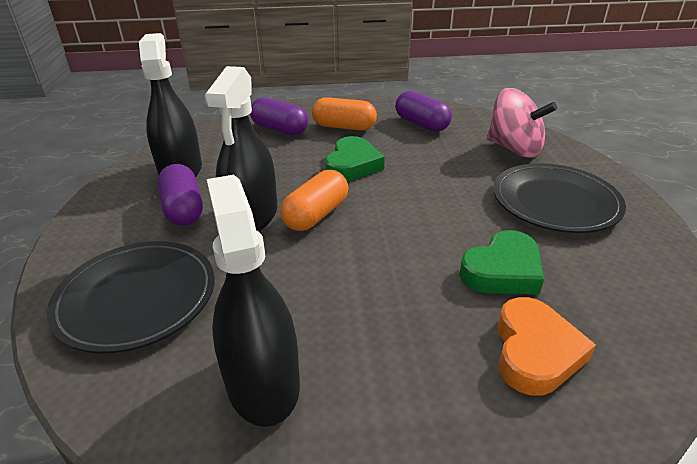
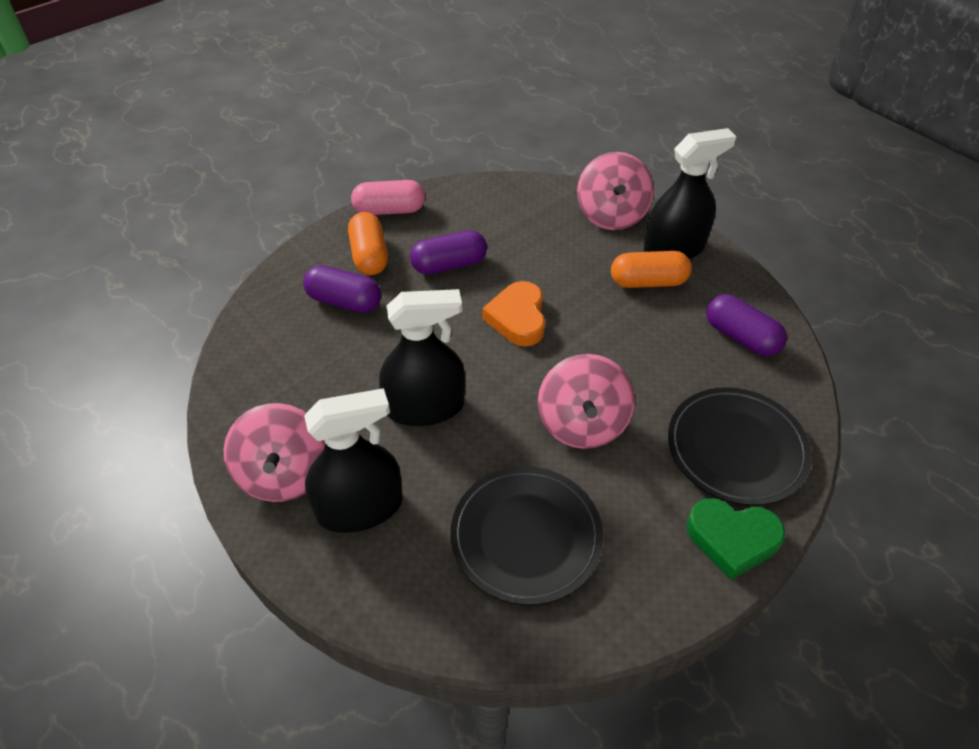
green heart: [325,136,385,181] [459,230,544,294] = 2 -> [686,499,785,580] = 1
pink capsule: none = 0 -> [351,180,425,215] = 1
pink spinning top: [487,88,557,158] = 1 -> [223,403,325,502] [538,354,635,449] [577,152,654,230] = 3

